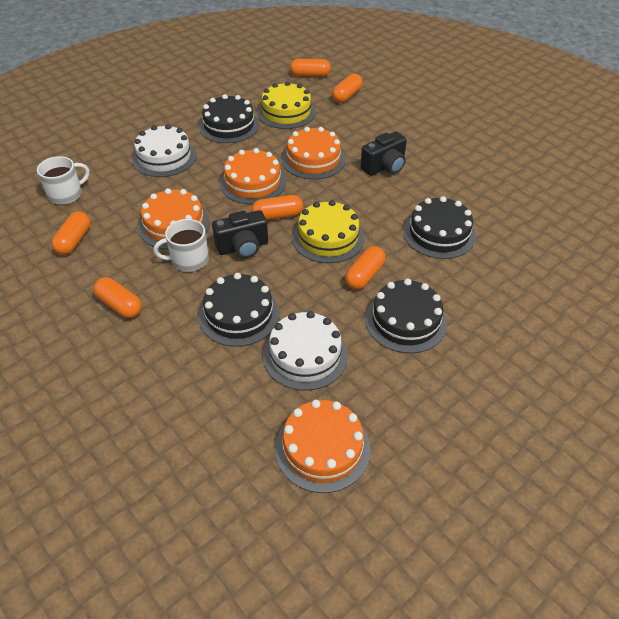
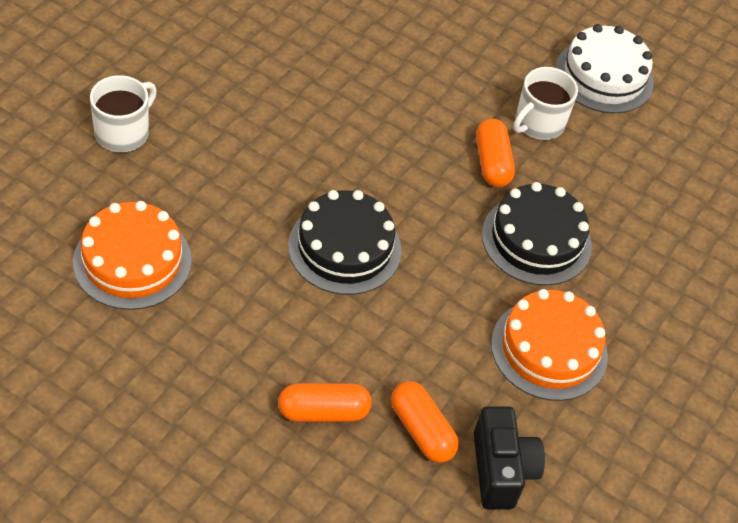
black cake: [199,94,259,143] [199,273,279,347] [365,279,447,353] [403,196,476,259] = 4 -> [288,190,401,295] [482,182,592,286] = 2
black camera: [212,210,268,258] [361,131,407,176] = 2 -> [474,406,545,510] = 1
orange cake: [138,188,210,249] [220,148,286,204] [275,400,371,493] [282,127,346,180] = 4 -> [73,201,192,310] [491,289,608,401] = 2
orange capsule: [52,211,90,255] [93,277,142,318] [251,195,303,220] [290,59,331,77] [332,74,363,103] [345,246,385,290] = 6 -> [278,384,371,422] [391,381,459,463] [476,119,515,187] = 3
white cake: [132,124,196,177] [263,311,348,390] = 2 -> [555,24,654,114] = 1
yellow cake: [257,81,316,129] [292,200,364,263] = 2 -> none = 0

